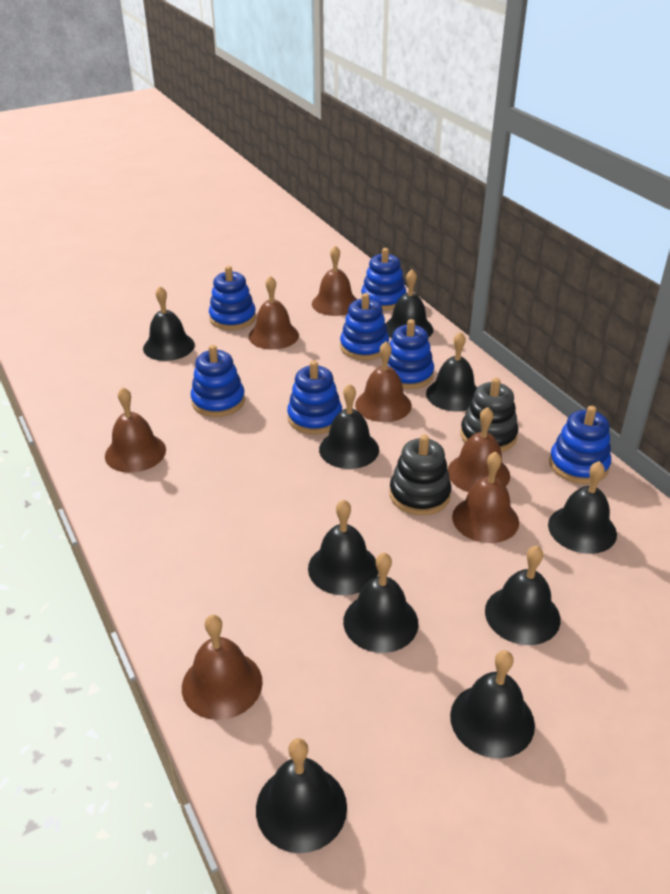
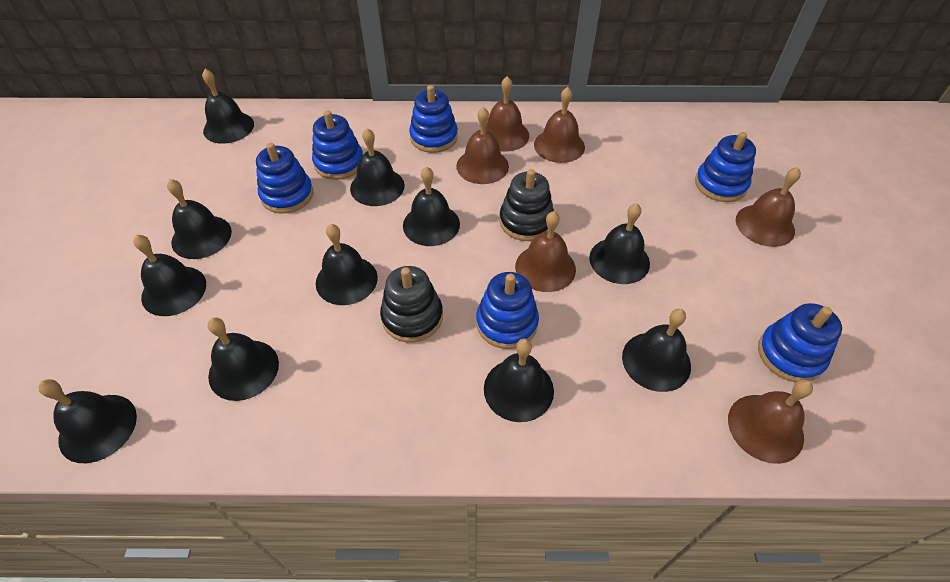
black bell: [143,286,195,361] [256,738,347,853] [308,499,378,595] [319,384,379,469] [343,553,419,653] [386,269,433,339] [426,331,477,412] [450,650,535,758] [485,546,561,645] [548,461,617,554] = 10 -> [39,379,137,463] [133,235,206,316] [167,179,232,259] [202,69,254,144] [208,317,279,401] [316,224,378,305] [350,128,405,206] [403,166,460,246] [484,339,554,422] [589,203,650,284] [622,309,691,392] = 11
blue stacking toy: [191,345,245,417] [209,266,256,330] [287,361,342,434] [340,293,389,360] [361,248,406,310] [388,319,434,389] [549,406,611,484] = 7 -> [256,143,313,214] [312,111,363,180] [409,85,458,153] [476,272,539,349] [695,132,756,202] [758,303,842,382] = 6
brown bell: [105,387,166,473] [182,615,263,720] [249,276,299,350] [312,246,357,316] [355,342,412,422] [448,407,510,492] [452,452,519,543] = 7 -> [456,107,509,184] [486,76,529,152] [515,211,576,292] [534,87,585,163] [728,379,813,464] [736,167,801,247] = 6

